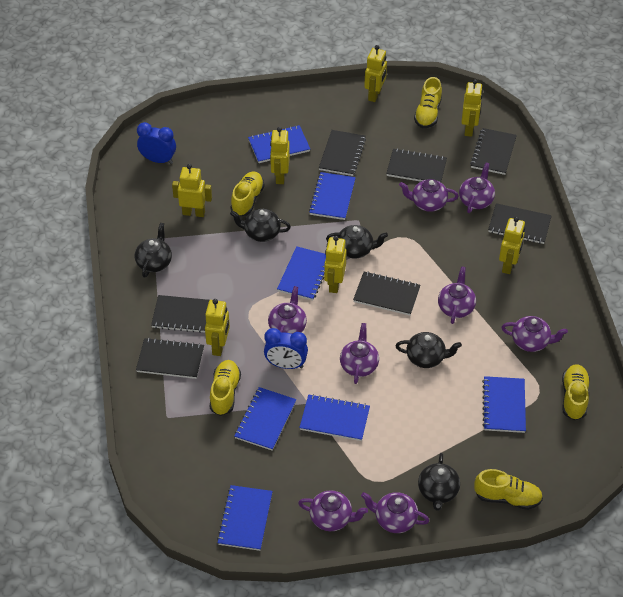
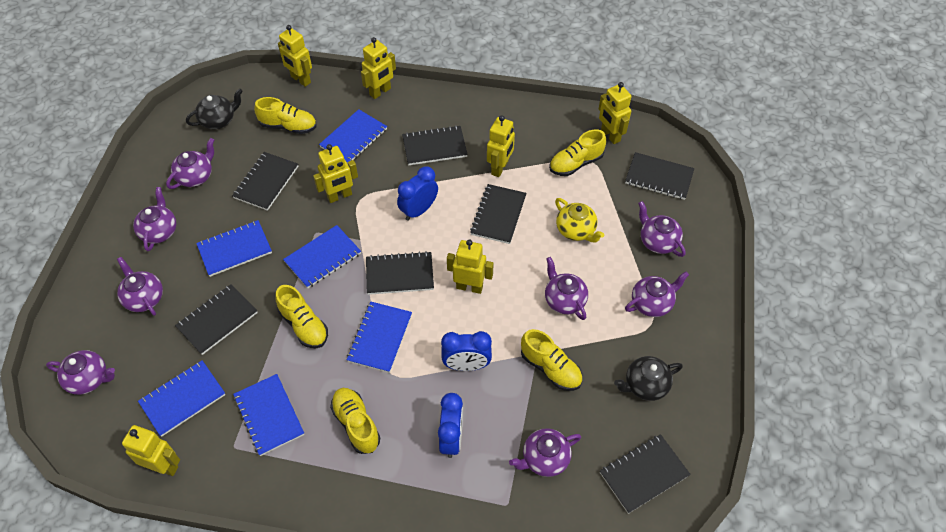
black teapot: [135,223,172,278] [230,209,291,242] [326,225,388,259] [395,332,462,368] [418,453,460,511] = 5 -> [186,88,243,129] [614,356,683,401] = 2
blue clock: [137,122,176,164] [264,328,308,369] = 2 -> [397,166,438,221] [438,393,463,458] [441,331,492,371] = 3
blue notebook: [217,485,273,551] [235,387,297,451] [248,125,310,163] [277,246,326,300] [299,394,370,441] [309,172,356,220] [482,376,526,433] = 7 -> [138,360,226,437] [196,220,272,277] [233,374,304,456] [283,225,361,288] [319,109,387,164] [347,302,412,373] = 6
yellow teapot: none = 0 -> [555,198,604,243] = 1

